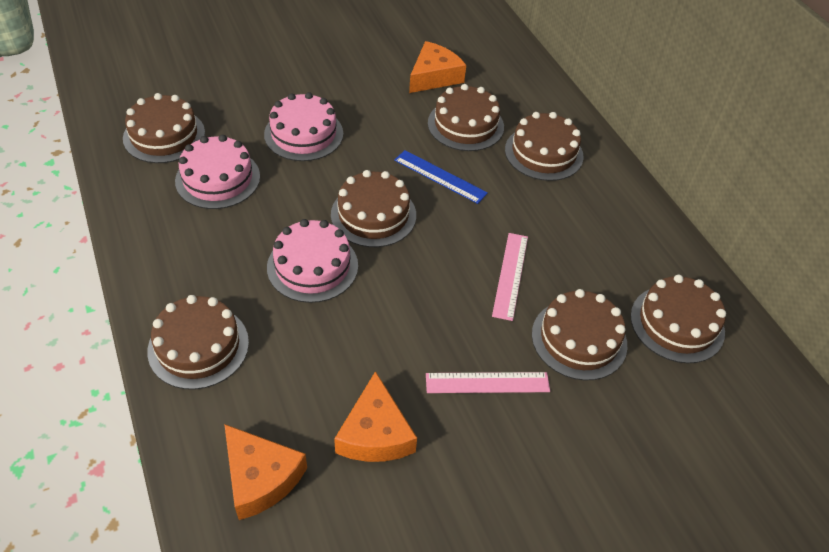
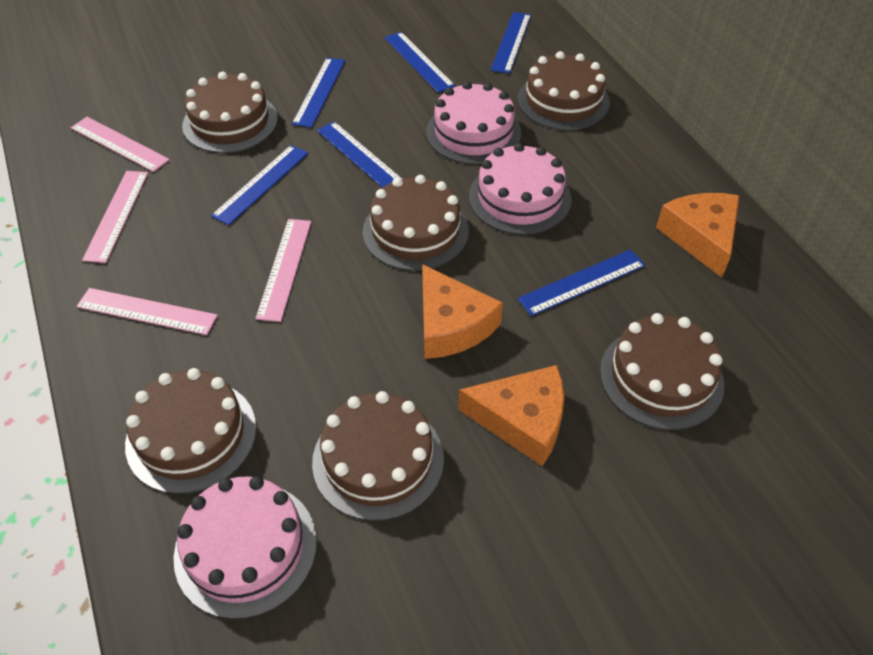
blue ruler: [394,150,488,204] = 1 -> [211,145,308,225] [292,58,345,128] [317,121,402,188] [385,32,455,93] [491,12,531,74] [518,249,645,316] = 6
brown cake: [123,93,205,163] [147,295,249,390] [331,170,416,247] [428,84,504,151] [505,112,584,181] [532,289,627,380] [630,275,726,364] = 7 -> [125,368,257,494] [182,72,278,153] [312,391,444,521] [363,175,469,271] [518,51,610,130] [600,313,724,430] = 6
pink ruler: [426,372,550,393] [492,233,528,321] = 2 -> [71,117,170,172] [76,288,218,335] [82,171,148,263] [255,219,311,322] = 4

